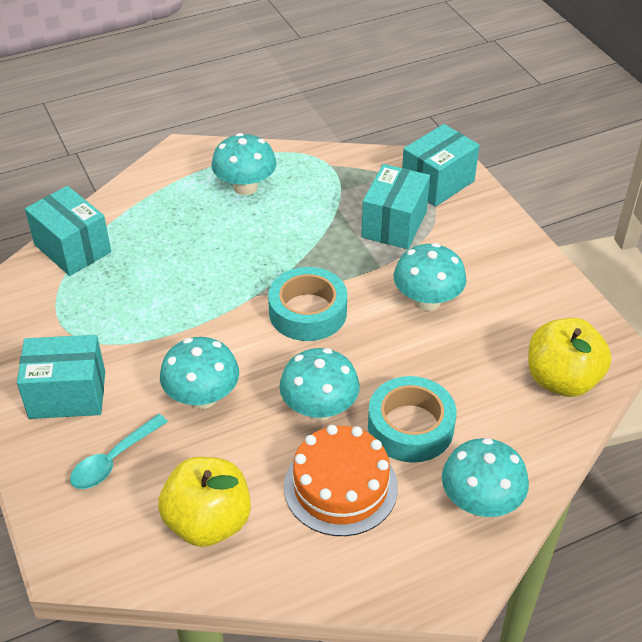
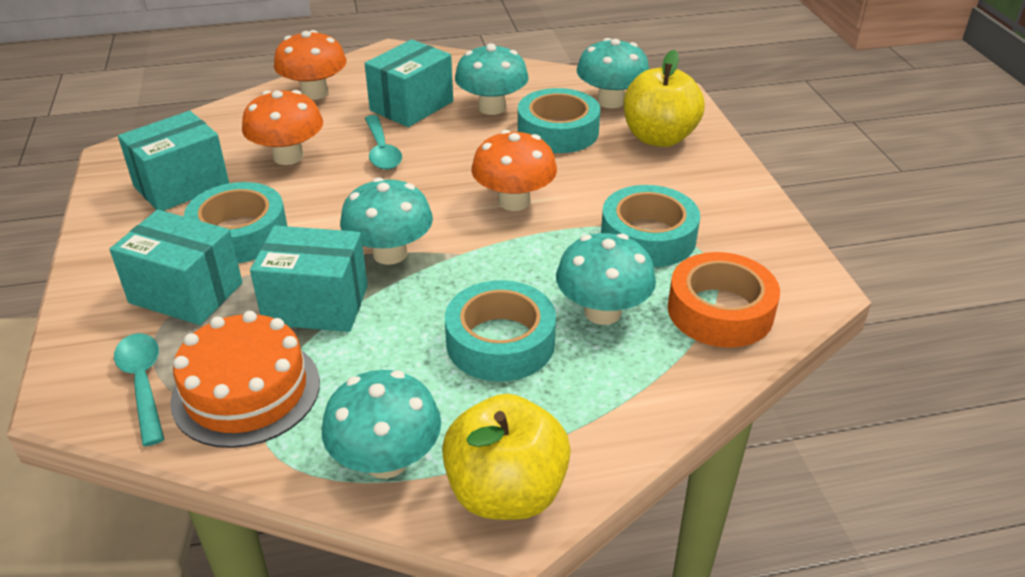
orange mushroom: none = 0 -> [242,90,323,165] [274,30,347,100] [472,130,557,211] = 3
orange tape: none = 0 -> [668,252,780,348] = 1
turquoise spoon: [70,414,168,489] = 1 -> [114,333,164,446] [365,115,402,170] = 2
turquoise tape: [268,267,347,341] [368,376,456,463] = 2 -> [184,182,287,263] [445,280,556,382] [518,88,600,153] [601,185,700,267] = 4

